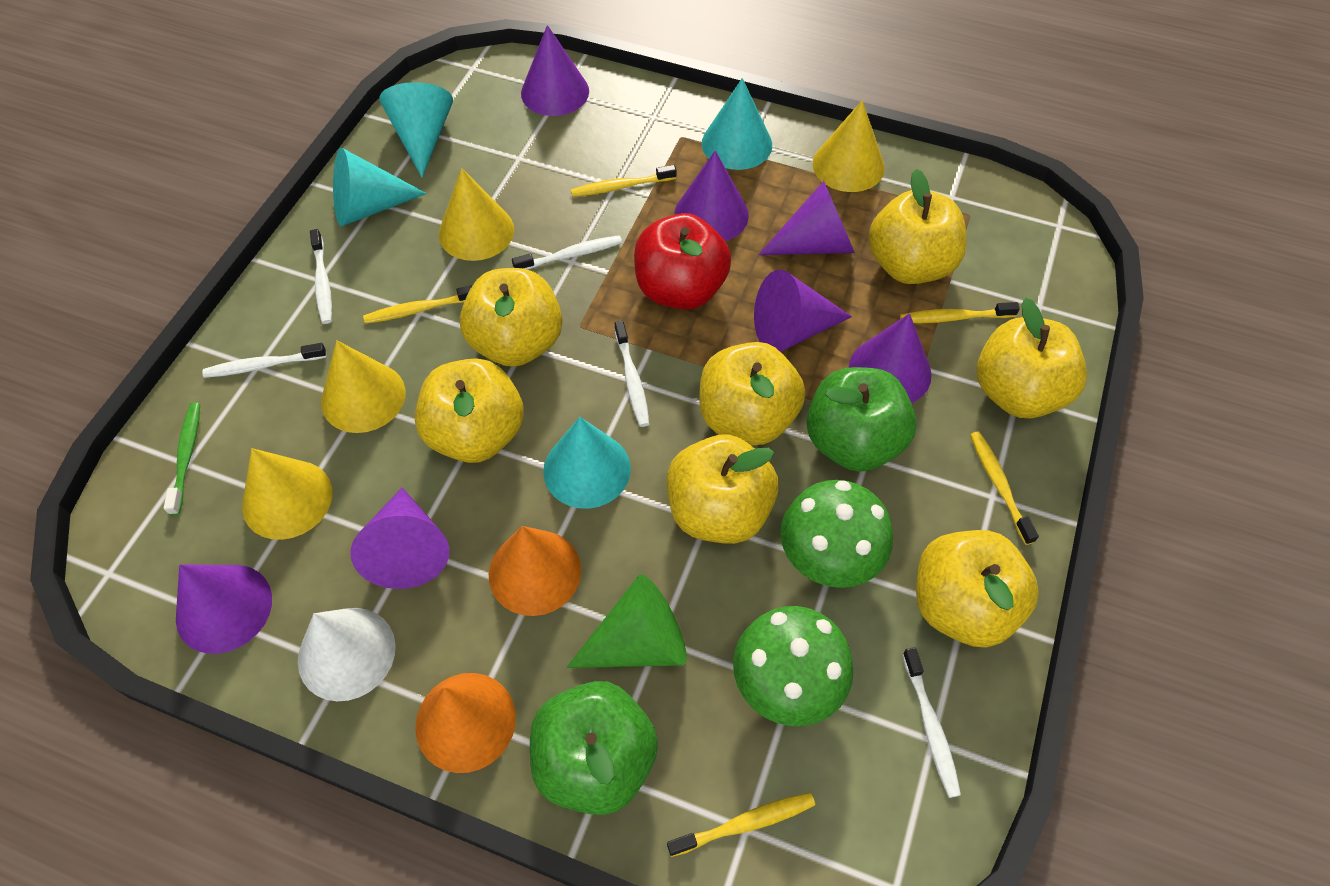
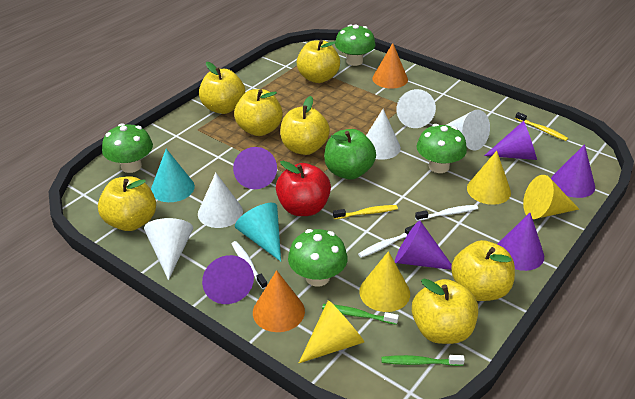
green apple: [530,681,658,815] [807,367,917,472] = 2 -> [324,129,376,180] = 1
green cone: [566,574,687,668] = 1 -> none = 0
green mushroom: [733,606,854,726] [780,480,893,588] = 2 -> [102,123,153,173] [288,229,347,287] [335,24,376,66] [417,124,467,173] = 4
green toothbrush: [164,403,200,515] = 1 -> [322,304,399,325] [381,355,465,366] = 2
purple cone: [176,565,272,654] [350,488,449,589] [521,25,589,116] [675,150,749,241] [754,270,852,352] [758,181,855,255] [849,313,931,403] = 7 -> [202,255,254,304] [233,147,277,189] [395,221,452,270] [484,121,537,160] [497,213,544,271] [551,144,595,198] = 6
turquoise cone: [333,148,427,226] [379,82,453,177] [543,417,631,509] [702,78,772,170] = 4 -> [151,149,195,202] [235,203,281,262] = 2
white cone: [298,608,396,701] = 1 -> [144,218,193,280] [198,173,243,228] [366,109,401,160] [396,89,436,128] [447,109,490,150] = 5
white toothbrush: [202,343,326,378] [310,229,332,324] [512,235,622,270] [615,321,650,427] [902,647,961,798] = 5 -> [232,241,267,289] [358,224,415,258] [415,205,478,221] = 3
yellow toothbrush: [363,285,473,324] [571,165,676,197] [667,793,815,857] [900,302,1020,323] [970,432,1039,545] = 5 -> [333,205,398,219] [515,112,568,141] = 2

